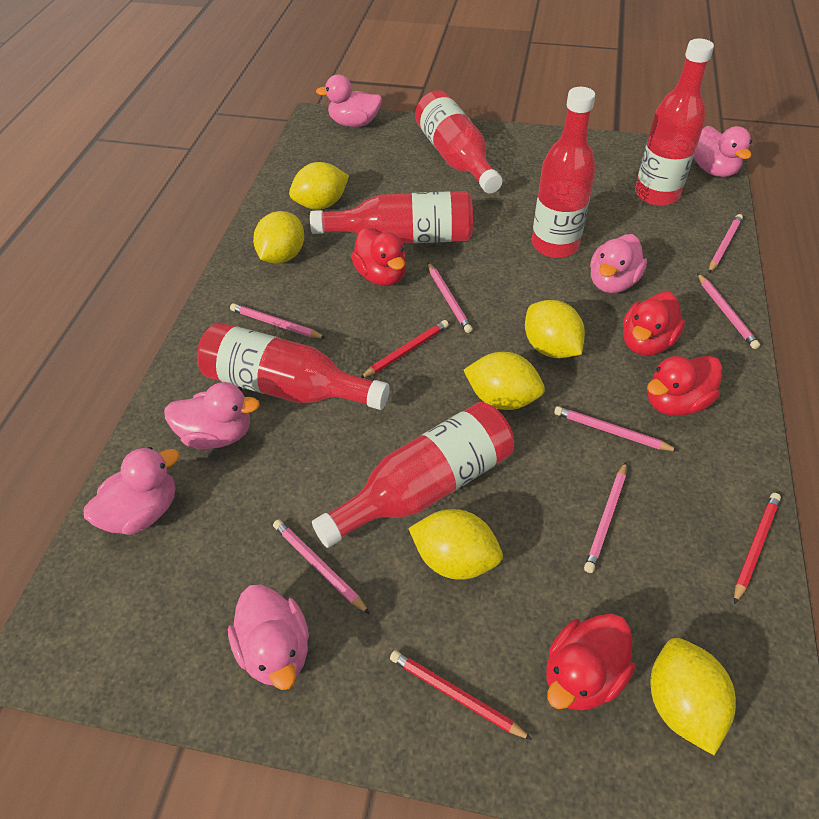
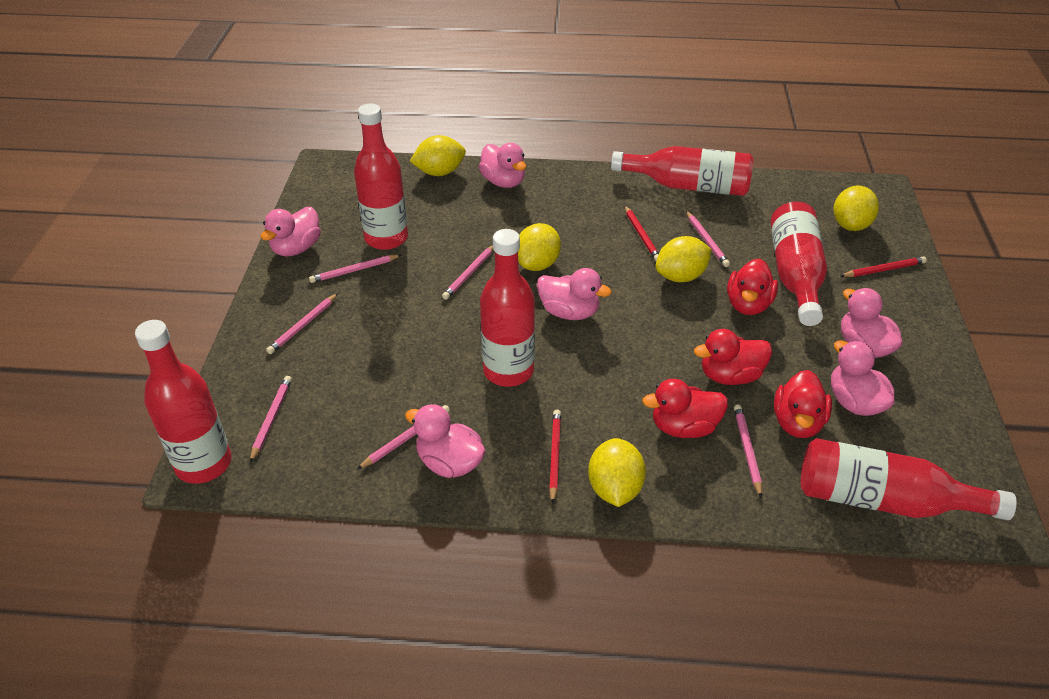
yellow lemon: [253,211,304,264] [289,162,349,210] [408,509,503,580] [464,352,545,410] [525,300,585,358] [650,638,736,755] = 6 -> [410,135,466,176] [518,223,561,271] [588,438,646,507] [655,236,712,282] [833,185,879,231] = 5

